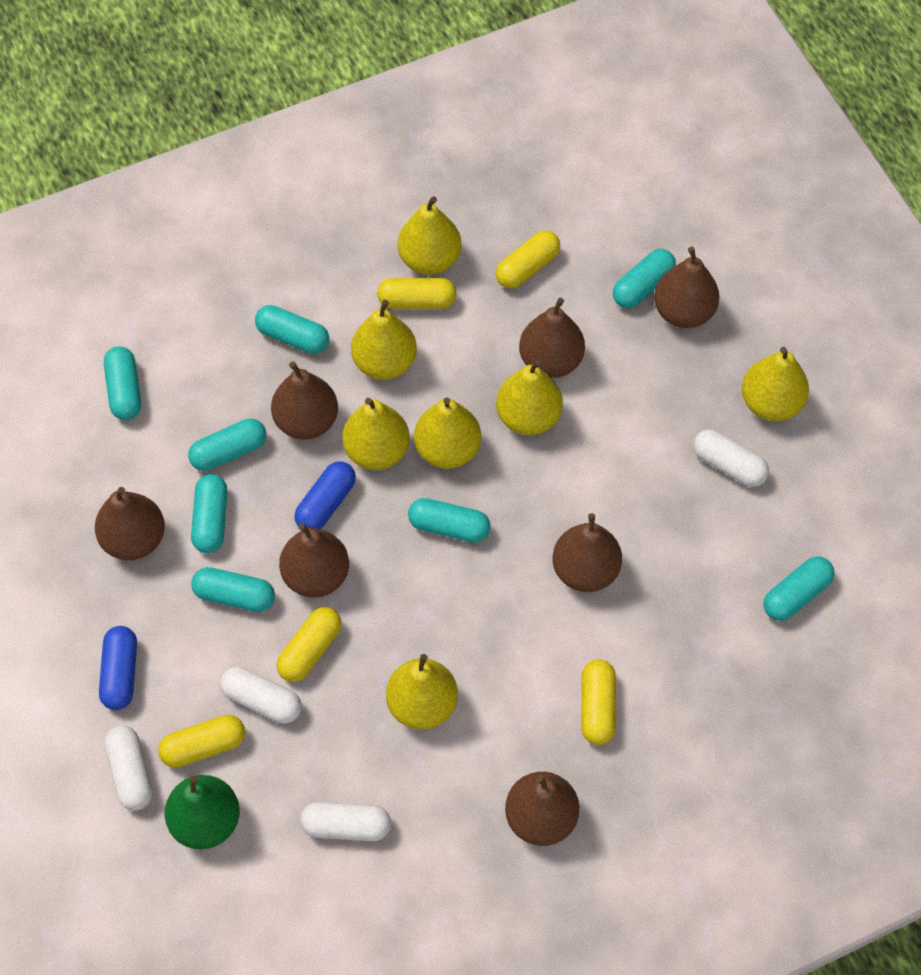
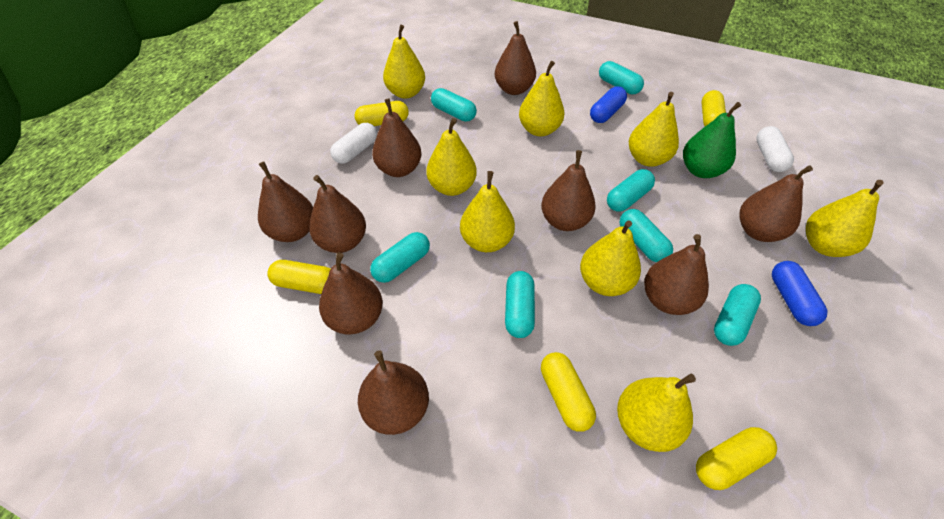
brown pear: [95,487,165,560] [271,361,338,440] [279,523,349,598] [505,772,579,846] [519,298,585,378] [552,513,622,592] [654,247,720,328] = 7 -> [258,162,313,242] [309,175,366,253] [319,252,383,334] [358,350,429,435] [372,98,421,177] [495,21,536,95] [541,150,596,231] [644,234,709,315] [739,165,813,242] = 9
turquoise capsule: [104,346,141,420] [188,419,266,471] [191,474,227,553] [191,567,275,612] [255,305,329,354] [408,498,490,542] [613,249,676,308] [764,556,834,621] = 8 -> [370,232,430,283] [431,88,477,122] [505,271,535,338] [599,61,644,94] [607,169,655,212] [619,209,673,262] [714,284,761,346] = 7
white capsule: [104,725,153,811] [220,667,302,724] [300,802,391,841] [693,429,769,487] = 4 -> [330,123,377,164] [756,126,794,172] = 2
yellow pear: [342,398,410,470] [351,300,417,380] [386,654,458,730] [398,196,461,275] [414,398,481,469] [496,359,563,435] [742,347,809,421] = 7 -> [383,25,425,98] [426,118,477,196] [460,171,515,252] [519,61,564,136] [580,220,641,296] [617,374,696,452] [629,92,679,166] [806,180,883,257] = 8

